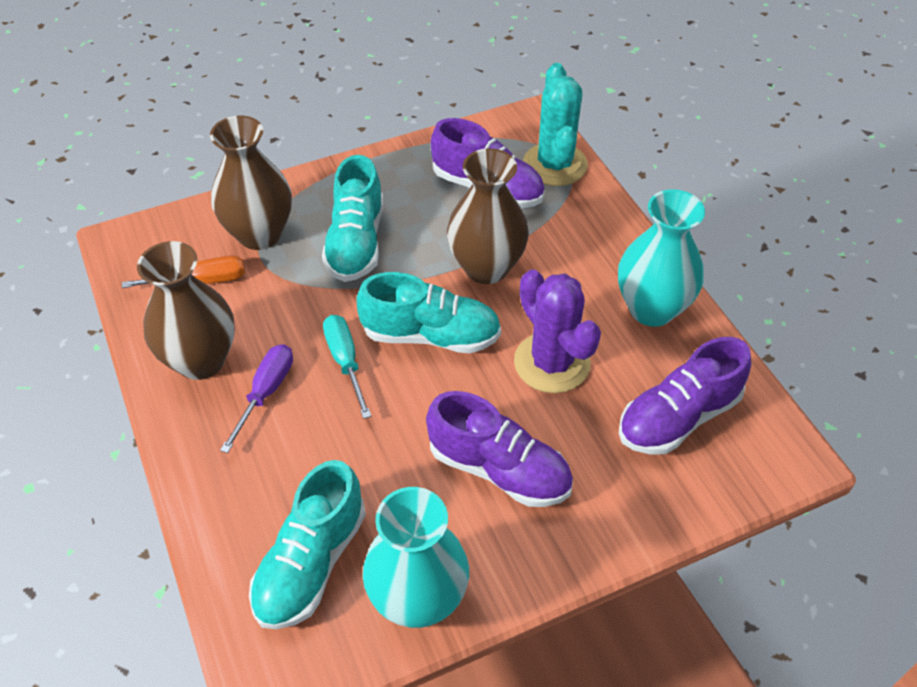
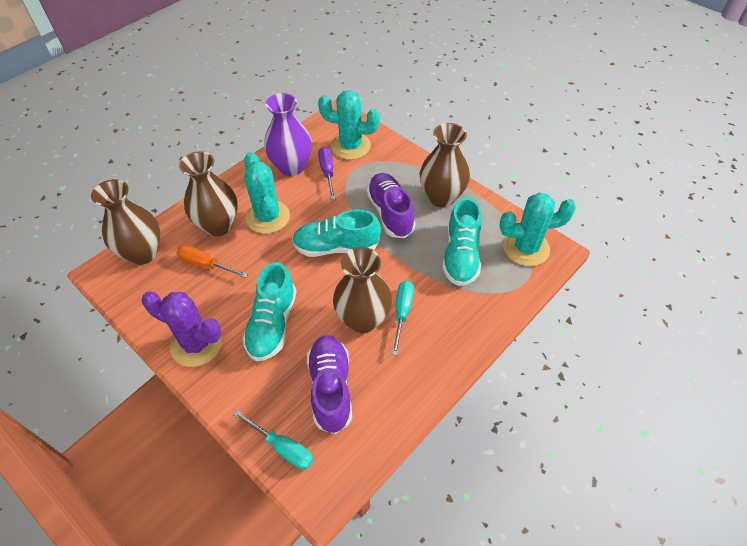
brown vase: [137,241,235,380] [210,116,292,250] [447,148,529,284] = 3 -> [91,179,160,265] [179,151,238,236] [333,247,392,333] [420,123,470,207] = 4
purple shoe: [426,391,573,507] [431,118,545,208] [619,337,751,455] = 3 -> [307,335,352,434] [367,173,416,238] = 2
purple vase: none = 0 -> [264,93,312,176] = 1
turquoise cactus: [523,63,588,186] = 1 -> [244,152,290,234] [318,90,380,160] [500,192,576,266] = 3
turquoise screwdriver: [323,315,372,419] = 1 -> [233,410,314,470] [392,281,414,355] = 2
turquoise vase: [363,487,469,628] [618,189,705,327] = 2 -> none = 0

